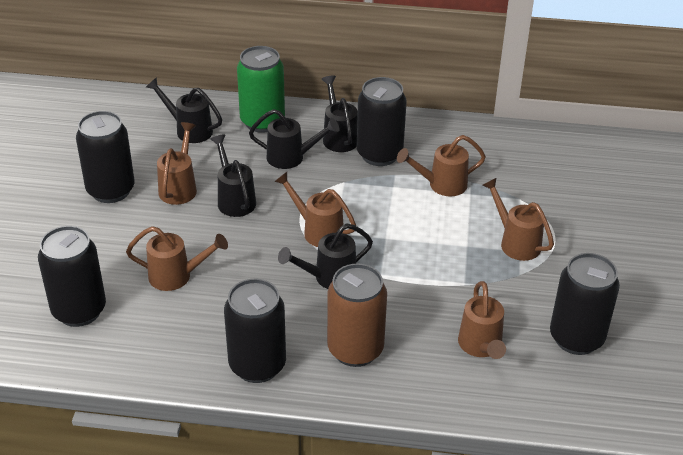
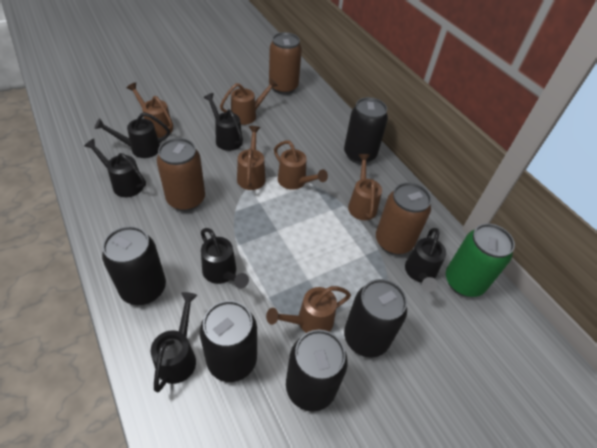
black watering can: [146,77,222,143] [210,134,256,217] [249,109,339,169] [278,223,373,289] [322,75,358,152] = 5 -> [84,139,146,197] [94,112,170,158] [151,292,197,392] [201,228,249,289] [203,93,243,151] [405,228,446,292] = 6
brown can: [327,264,387,367] = 1 -> [157,138,205,211] [269,32,302,94] [376,182,431,255] = 3

